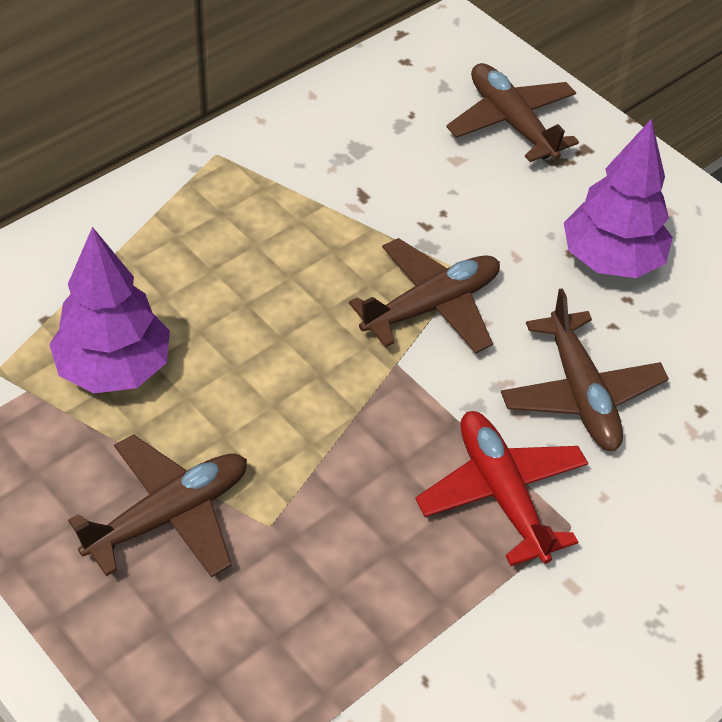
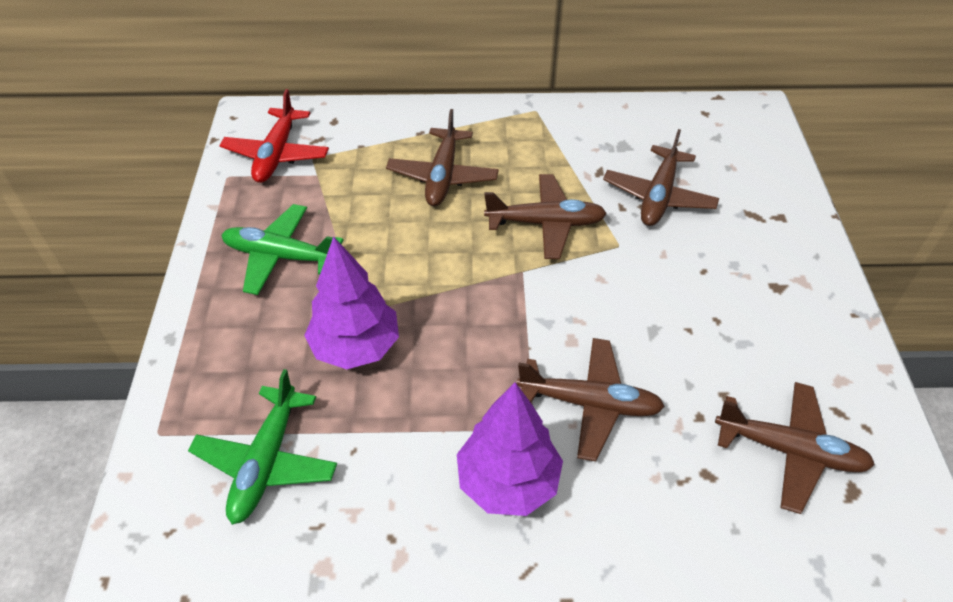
brown plane: [68,434,247,577] [349,238,500,353] [446,63,579,162] [501,288,669,451] = 4 -> [386,109,499,206] [484,174,607,259] [517,338,665,461] [603,129,719,226] [715,382,875,514] = 5
green plane: none = 0 -> [188,369,337,525] [221,204,343,295] = 2

